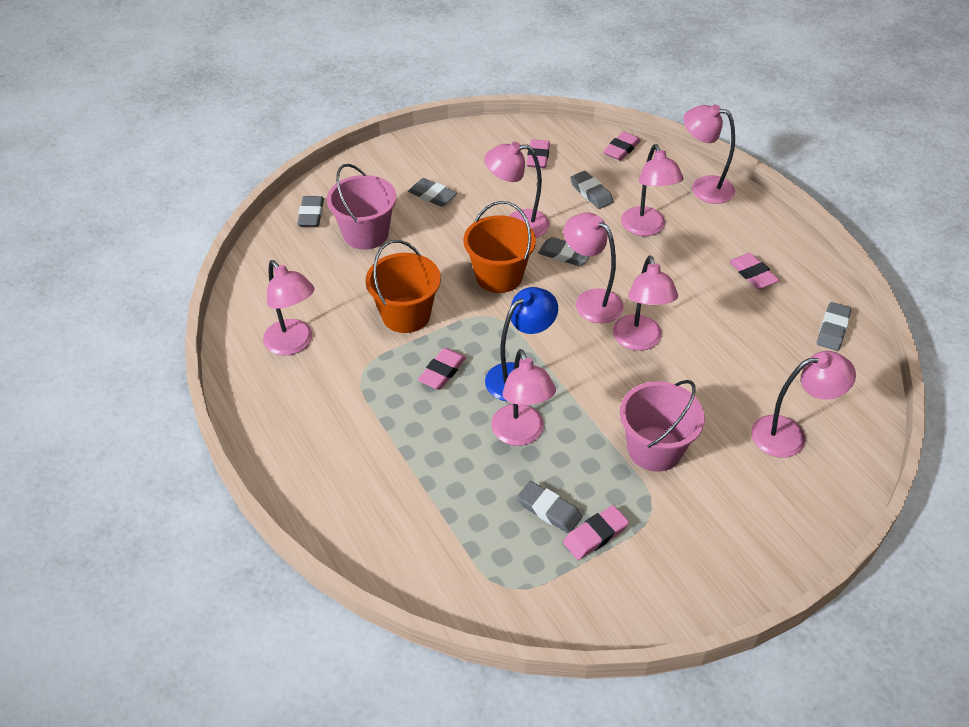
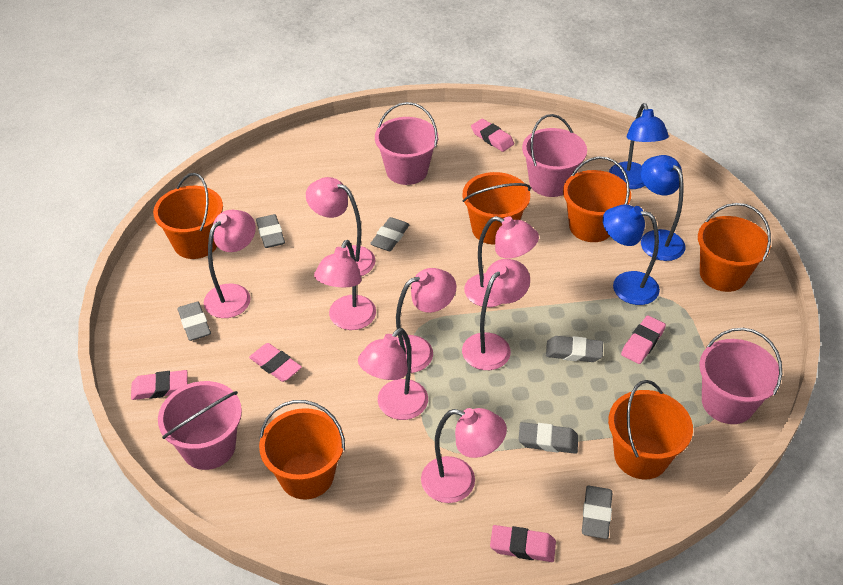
blue lamp: [485,287,558,401] = 1 -> [603,204,660,305] [609,103,669,189] [641,155,685,261] = 3
orange bucket: [366,240,441,333] [463,201,536,293] = 2 -> [153,173,223,259] [259,400,345,499] [462,172,531,245] [563,156,631,242] [608,380,693,479] [698,203,771,292] = 6
pink bucket: [327,164,397,250] [620,380,705,472] = 2 -> [158,381,242,470] [375,102,438,185] [522,114,587,197] [699,328,782,424] = 4

